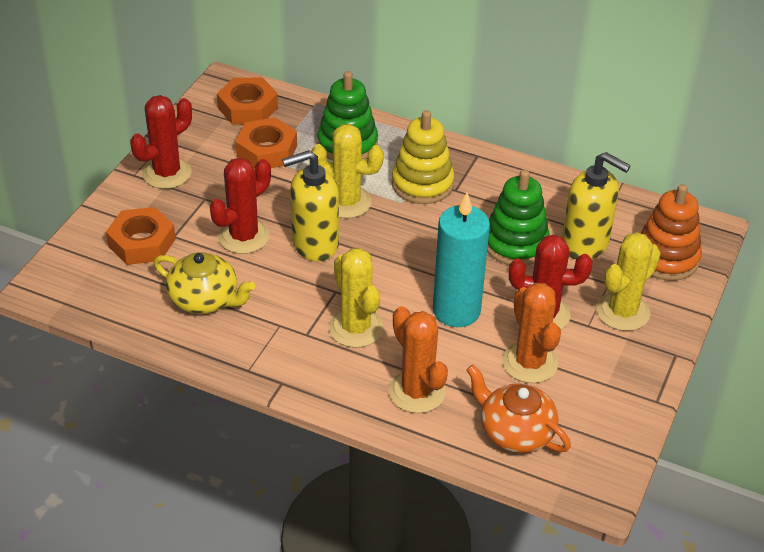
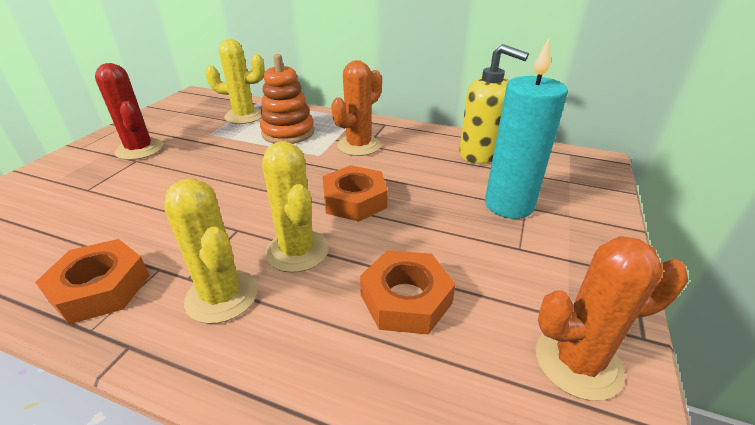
green stacking toy: [317,71,378,161] [487,170,550,266] = 2 -> none = 0
orange teapot: [466,365,571,453] = 1 -> none = 0
red cactus: [130,95,192,189] [210,157,271,254] [509,234,592,330] = 3 -> [95,63,163,160] = 1
yellow soap dispenser: [282,150,339,262] [562,152,631,260] = 2 -> [459,44,529,164] = 1
yellow stacking toy: [392,110,455,204] = 1 -> none = 0
yellow teapot: [154,252,255,314] = 1 -> none = 0

